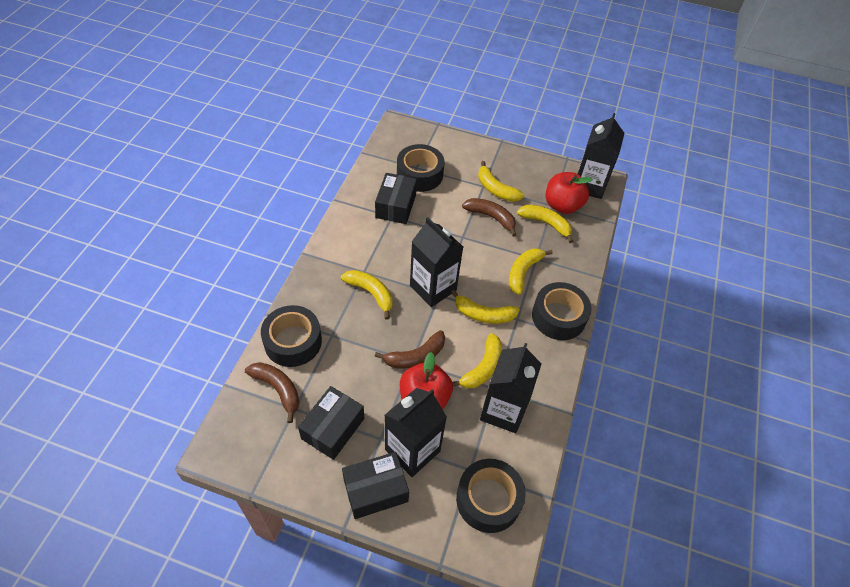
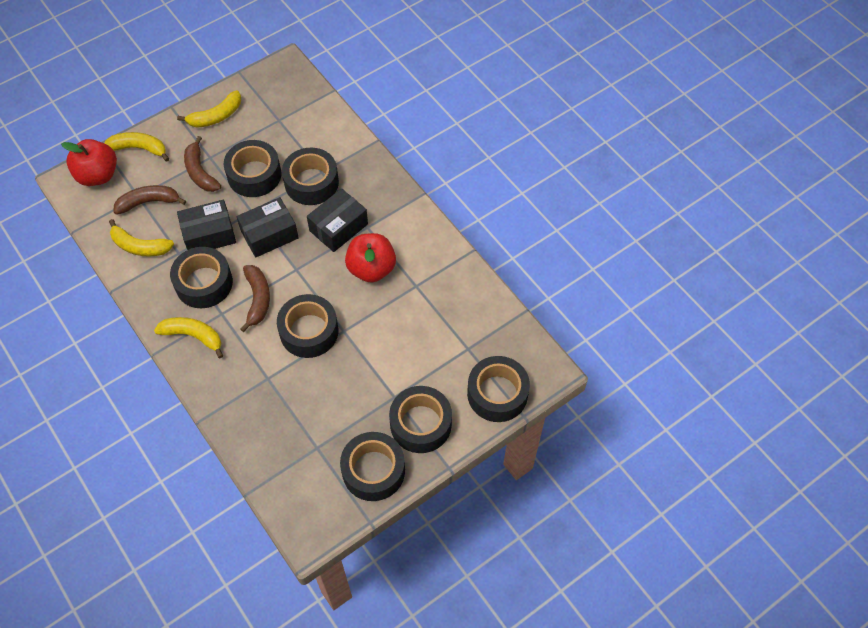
black carton: [385,388,447,477] [410,217,463,307] [480,343,542,433] [578,113,625,199] = 4 -> none = 0
black tape: [261,305,322,367] [397,144,444,192] [456,459,526,533] [532,282,592,340] = 4 -> [170,247,233,308] [224,140,281,197] [277,294,338,358] [282,148,339,205] [340,432,405,501] [389,386,452,453] [467,356,530,422] = 7
yellow banana: [341,270,393,320] [451,290,520,324] [452,333,502,388] [478,161,524,202] [509,248,553,295] [517,205,573,243] = 6 -> [105,132,169,162] [109,219,174,256] [154,317,223,358] [177,90,241,128] = 4

